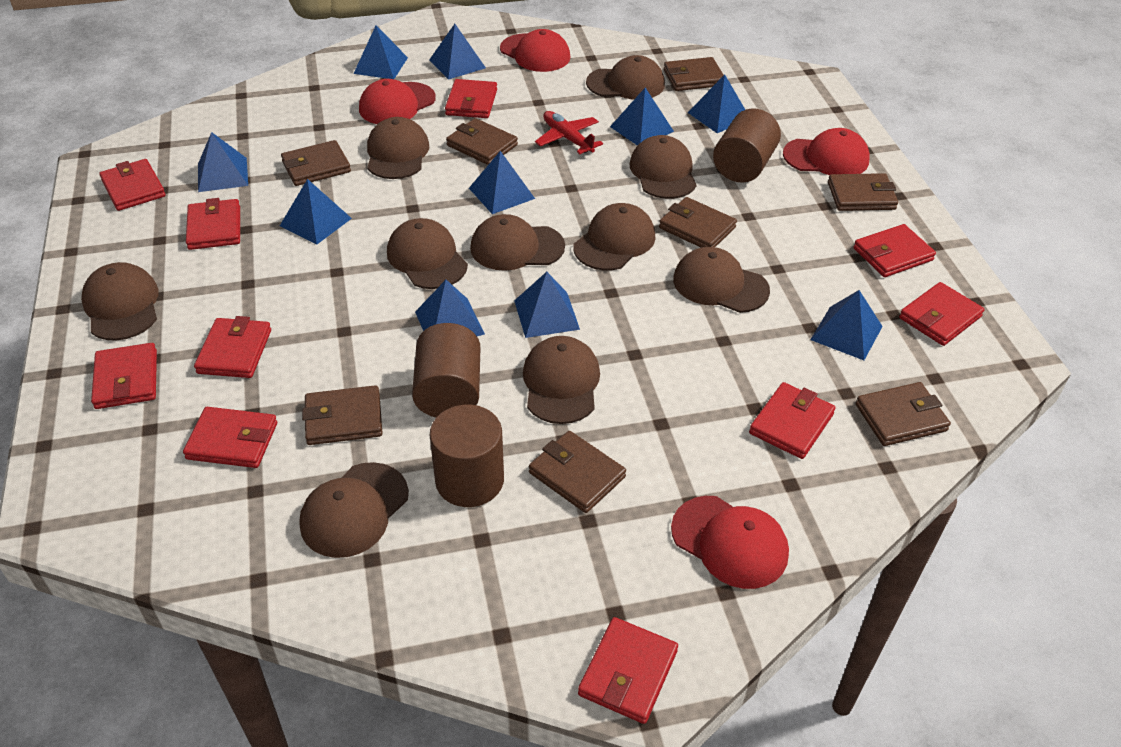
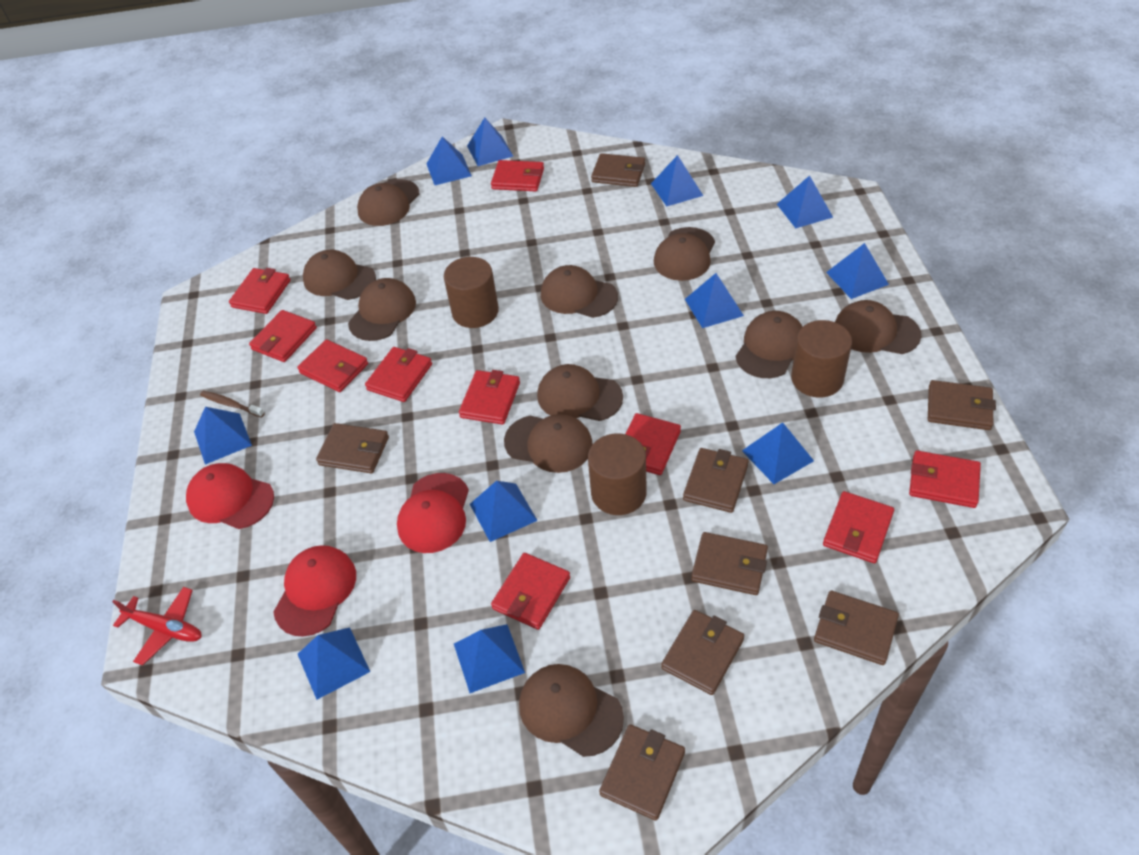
blue pyramid: [198,132,248,192] [280,179,352,245] [353,25,408,79] [415,280,485,336] [429,24,486,80] [469,151,535,214] [514,272,580,338] [610,88,674,146] [688,75,745,133] [810,290,883,360] = 10 -> [194,407,252,464] [298,627,370,700] [427,136,472,185] [454,624,525,693] [467,118,513,166] [470,481,538,542] [651,155,703,207] [685,273,744,328] [742,423,814,484] [777,175,833,228] [826,243,889,299] = 11
brown toothbrush: none = 0 -> [200,391,265,418] = 1
red cap: [359,79,436,124] [500,29,570,72] [671,496,789,589] [783,128,870,175] = 4 -> [186,463,274,529] [273,545,356,637] [397,473,469,553] = 3

